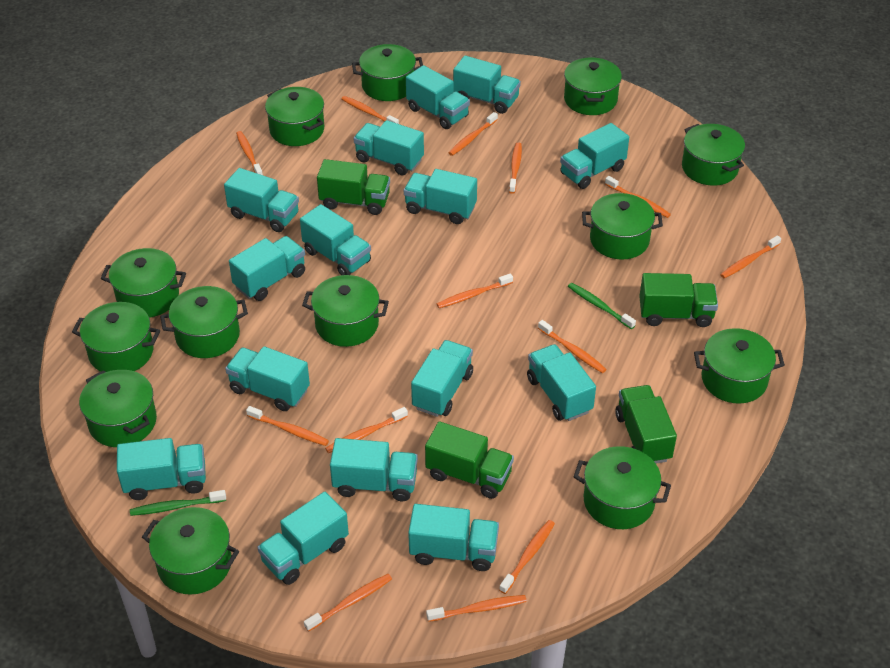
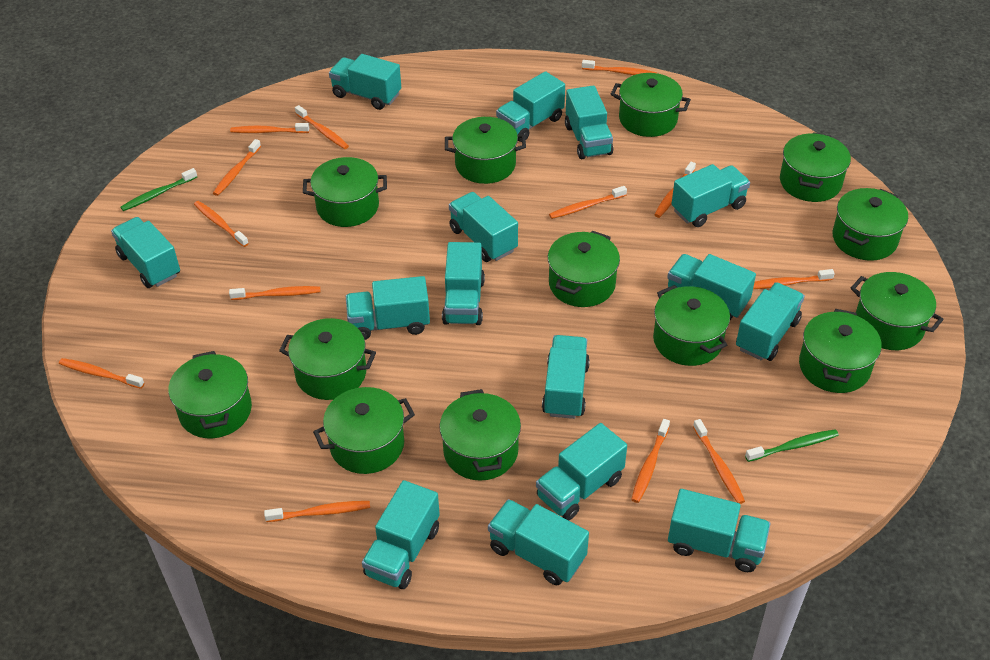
green truck: [317,159,390,215] [425,421,514,499] [615,385,677,464] [639,273,718,327] = 4 -> none = 0

